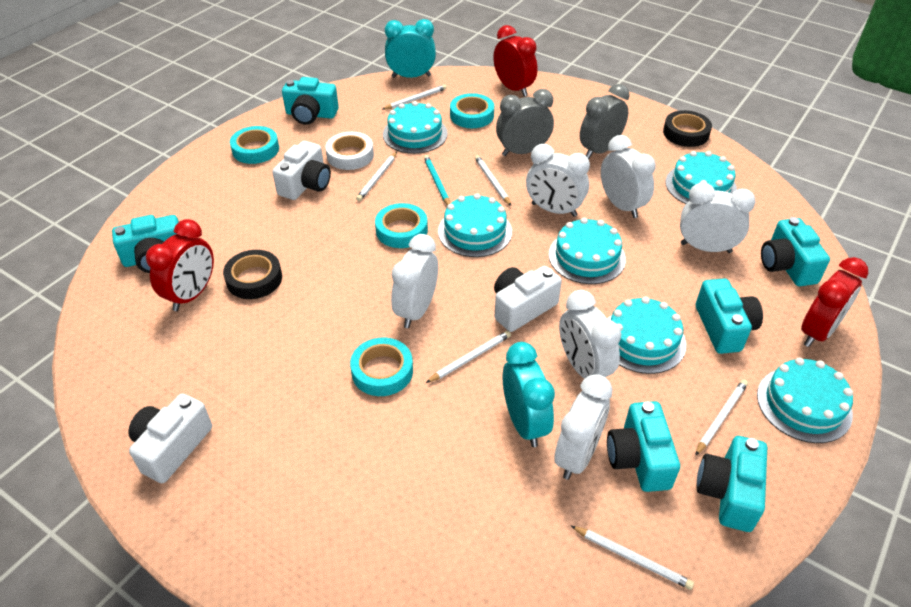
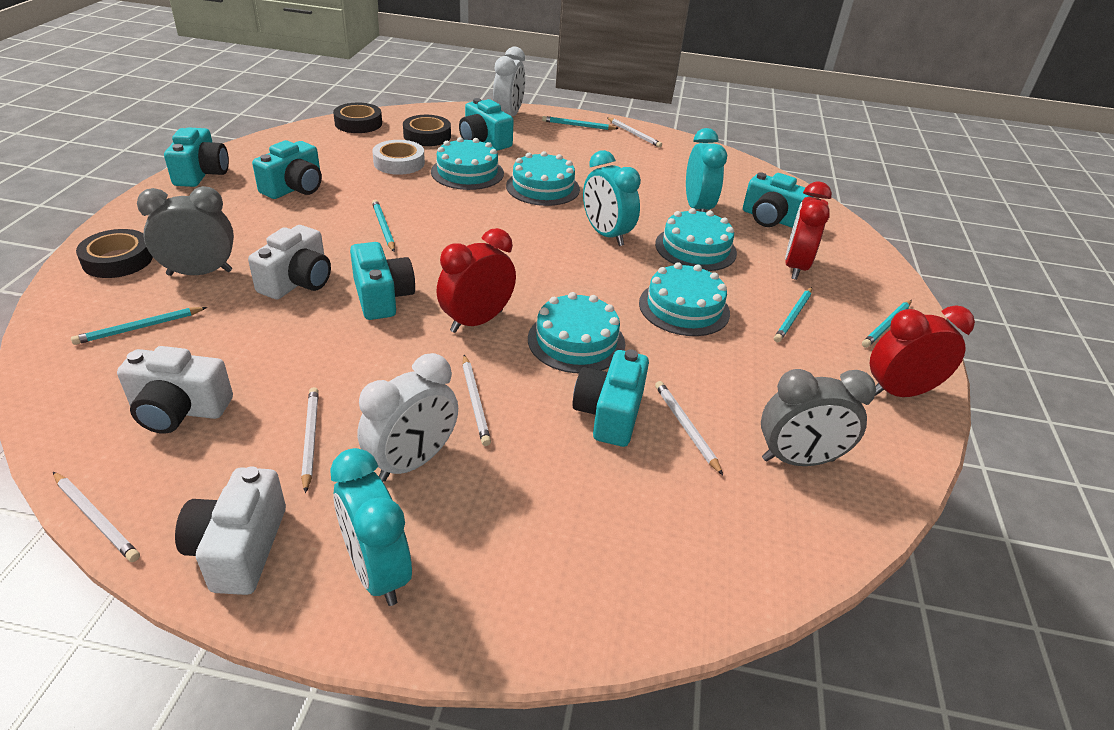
black tape: [223,250,282,299] [663,110,712,147] = 2 -> [76,229,153,278] [333,103,382,133] [403,115,451,146] = 3
turquoise cake: [383,101,448,154] [438,193,512,257] [549,218,626,284] [607,297,686,374] [665,151,737,204] [757,358,853,443] = 6 -> [431,137,504,190] [506,151,580,206] [528,292,625,373] [639,262,730,336] [655,208,737,271] = 5
turquoise clock: [385,19,436,78] [503,342,555,447] = 2 -> [330,448,412,606] [583,150,641,246] [686,128,727,212] = 3
turquoise pencil: [424,155,450,205] = 1 -> [71,307,207,345] [372,200,395,252] [542,116,619,130] [774,287,812,342] [862,300,912,348] = 5
turquoise tape: [230,126,279,164] [350,337,413,396] [375,203,428,248] [450,93,494,128] = 4 -> none = 0
white clock: [391,234,438,328] [526,144,590,217] [554,374,612,480] [559,290,621,379] [601,135,656,218] [680,182,756,253] = 6 -> [357,353,458,482] [493,47,525,116] = 2
white pencil: [356,152,397,201] [382,84,447,110] [426,331,511,383] [475,155,511,206] [571,526,694,590] [695,380,748,456] = 6 -> [53,472,140,562] [301,387,319,493] [462,355,491,446] [607,118,662,148] [655,381,723,475] = 5

